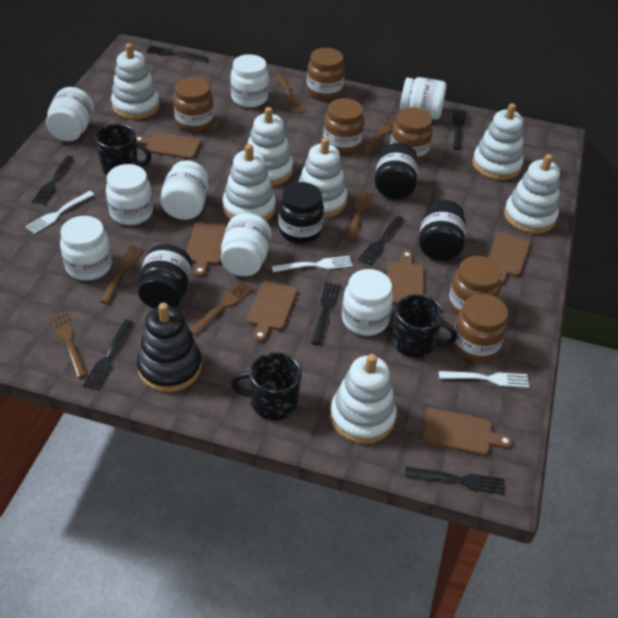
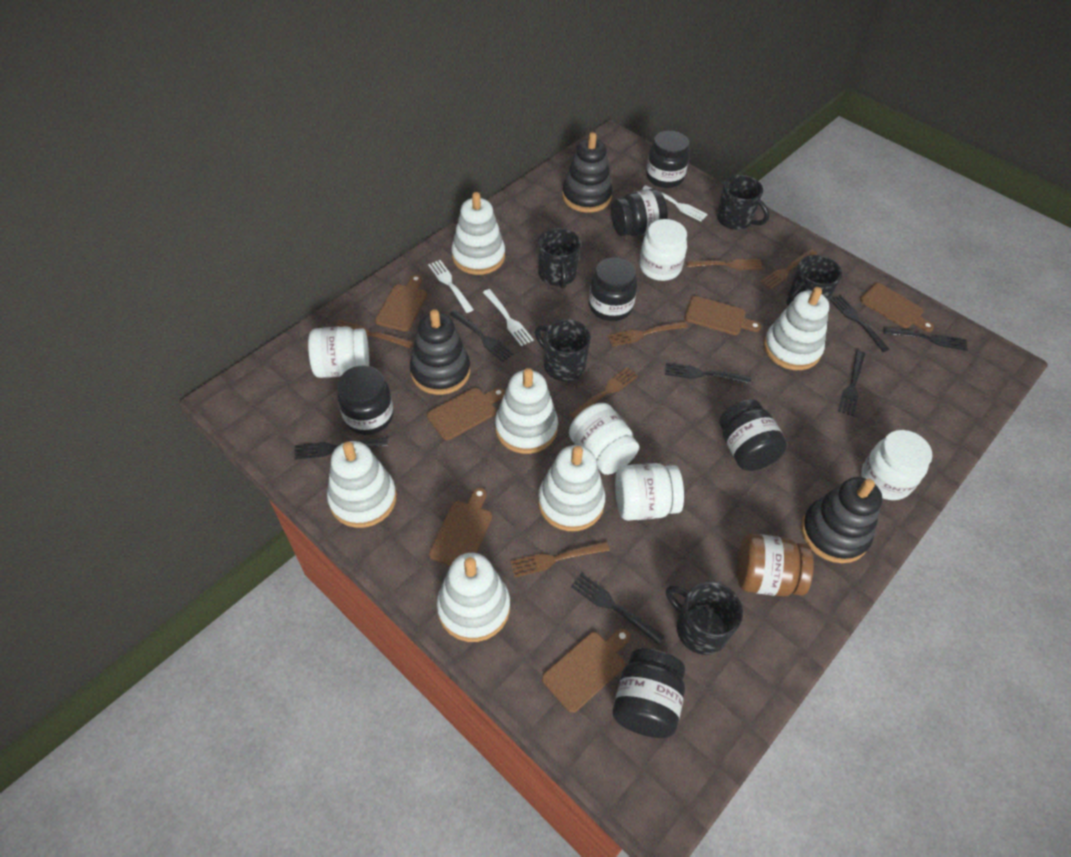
black jar: [138,244,193,308] [278,182,324,243] [375,143,419,199] [419,200,466,260] = 4 -> [337,366,394,435] [589,257,637,321] [611,188,668,236] [613,648,685,738] [646,131,690,188] [719,399,787,471] = 6
black mug: [95,124,152,175] [231,352,301,420] [392,294,457,358] = 3 -> [535,319,591,381] [538,228,581,289] [666,582,743,655] [717,175,769,230] [786,255,842,306] = 5
black stacking toy: [137,303,202,392] = 1 -> [410,309,470,395] [562,132,613,213] [801,477,882,563] = 3
brown jar: [173,77,214,132] [307,48,345,100] [323,98,364,154] [390,108,433,162] [449,256,502,315] [453,294,508,361] = 6 -> [737,534,814,597] = 1
white jar: [46,87,94,141] [60,216,112,281] [106,164,153,225] [160,160,208,220] [221,213,272,276] [231,54,269,108] [342,269,393,336] [400,77,447,119] = 8 -> [308,326,369,378] [569,403,639,475] [615,463,684,520] [639,219,687,281] [861,430,932,500] = 5
white stacking toy: [111,43,160,119] [222,144,276,221] [248,107,293,186] [298,137,347,218] [330,354,397,444] [472,103,524,180] [504,154,560,234] = 7 -> [327,441,397,528] [437,553,510,642] [451,192,505,275] [495,368,558,454] [538,445,605,531] [764,287,829,370] = 6

